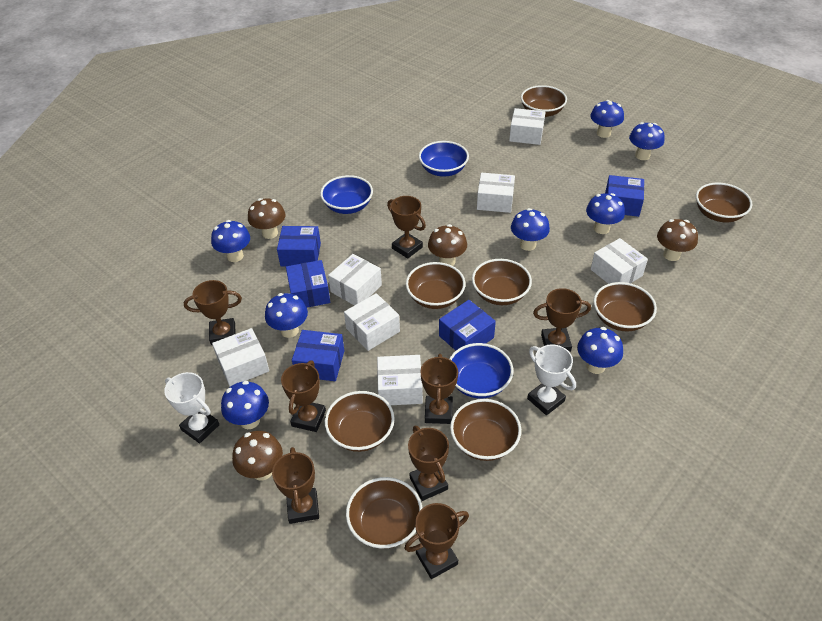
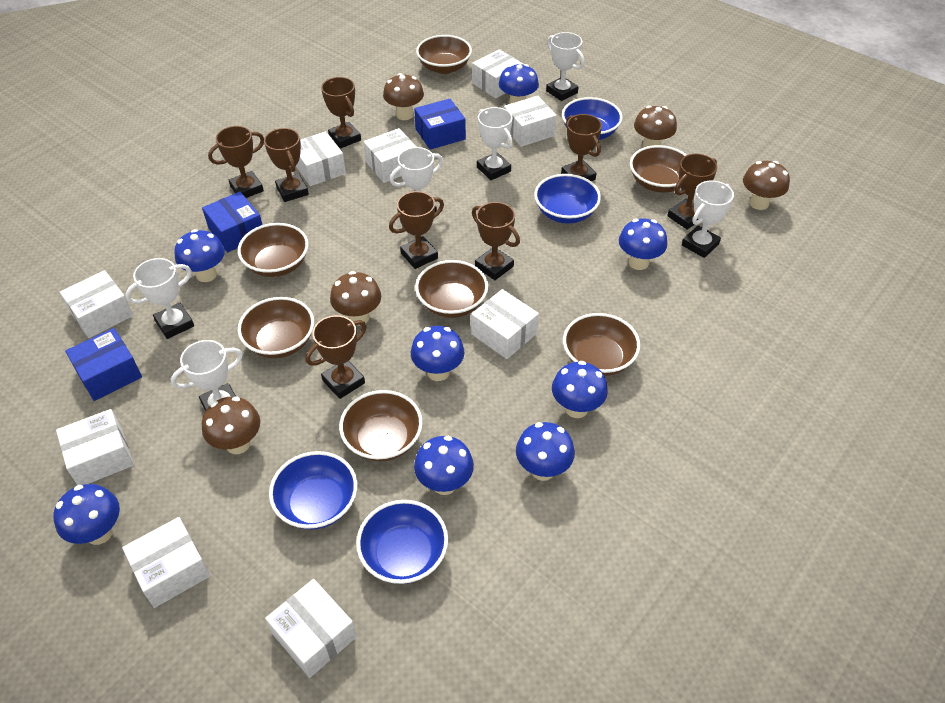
blue bowl: [320,175,373,214] [419,141,469,177] [450,343,514,399] = 3 -> [269,451,358,530] [356,500,448,584] [534,174,601,224] [562,97,623,140] = 4
blue box: [277,226,321,266] [286,260,330,308] [292,330,344,381] [439,300,496,350] [605,175,644,217] = 5 -> [65,328,142,401] [202,192,262,253] [414,99,466,150] = 3
brown bowl: [325,391,395,452] [346,477,422,549] [406,262,465,309] [450,399,521,461] [472,259,532,305] [521,85,567,117] [593,282,657,331] [696,183,752,222] = 8 -> [238,223,309,277] [238,297,314,358] [339,390,423,461] [415,260,488,318] [416,35,472,74] [563,313,640,376] [630,145,687,193] = 7
brown mushroom: [232,431,283,481] [248,198,285,239] [428,224,467,266] [657,219,698,261] = 4 -> [202,396,260,454] [330,271,381,326] [383,73,424,120] [634,105,677,148] [743,161,790,210] = 5
white box: [212,328,269,387] [328,254,382,306] [344,293,400,351] [377,355,423,405] [477,173,515,213] [509,108,545,145] [591,238,648,284] = 7 -> [56,409,134,485] [60,270,133,338] [122,517,210,608] [265,579,357,678] [296,131,346,186] [363,128,416,183] [471,289,539,359] [472,49,523,98] [504,96,557,147] = 9
white trophy: [164,372,219,443] [527,344,576,415] = 2 -> [125,258,194,339] [171,340,243,411] [390,147,443,212] [477,107,513,180] [546,32,585,101] [682,180,734,258] = 6

